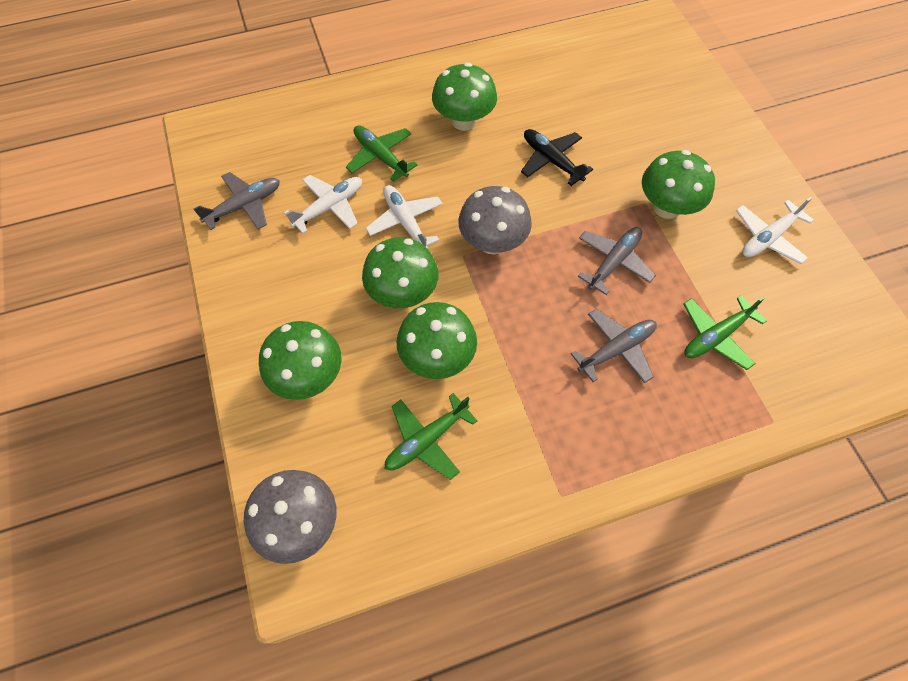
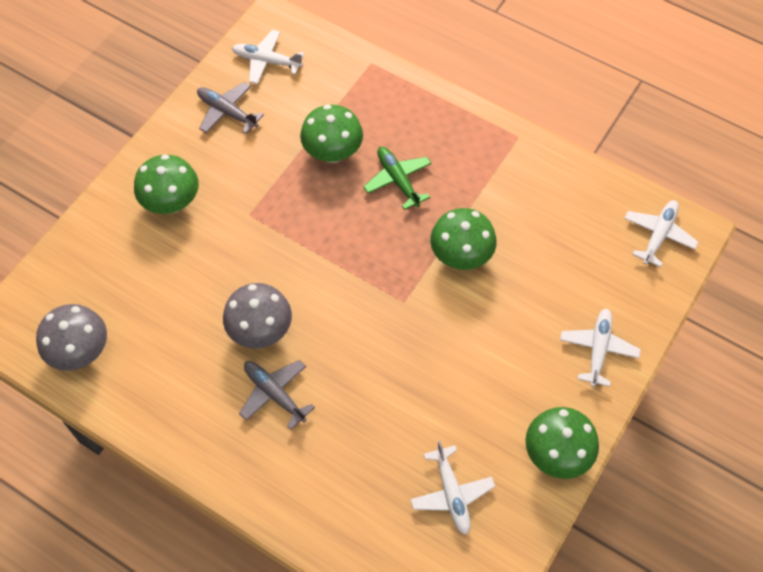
black plane: [521,129,593,186] = 1 -> none = 0
green mushroom: [259,321,342,400] [362,237,439,308] [397,302,477,379] [432,63,497,131] [642,150,715,219] = 5 -> [134,154,199,214] [300,104,363,163] [430,208,497,270] [525,407,599,479] = 4
green plane: [346,125,417,182] [385,393,477,480] [683,296,767,370] = 3 -> [363,147,432,210] = 1
grey plane: [194,172,280,230] [571,309,657,383] [578,227,656,295] = 3 -> [197,82,264,134] [239,360,315,430] = 2
white plane: [284,175,362,234] [366,185,443,249] [736,197,814,264] = 3 -> [232,30,304,84] [410,441,495,535] [560,308,641,387] [624,200,698,267] = 4

